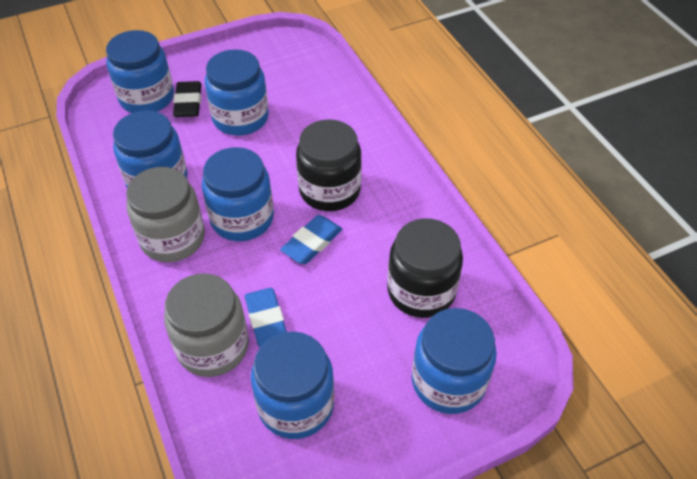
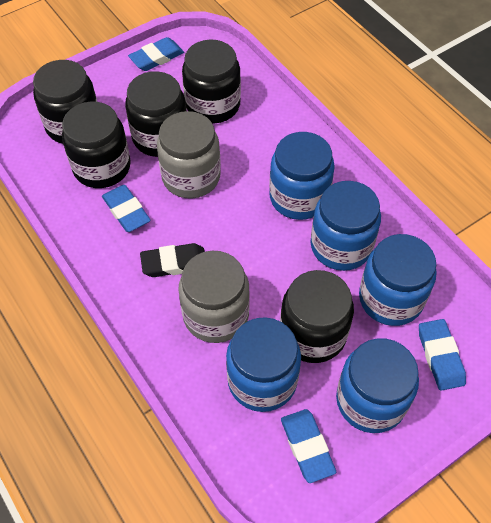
black jar: [296,120,362,211] [387,218,463,318] = 2 -> [33,60,97,144] [62,101,131,188] [125,71,187,157] [182,40,241,123] [280,270,354,363] = 5
blue eraser: [245,288,287,347] [280,215,342,264] = 2 -> [102,185,151,232] [128,37,184,71] [281,409,336,483] [419,319,466,391] = 4
blue jar: [106,30,174,113] [113,110,187,188] [202,147,274,241] [205,49,269,136] [251,332,334,439] [412,308,497,414] = 6 -> [226,317,301,412] [269,132,335,220] [311,181,381,271] [336,338,419,433] [359,234,436,326] = 5

